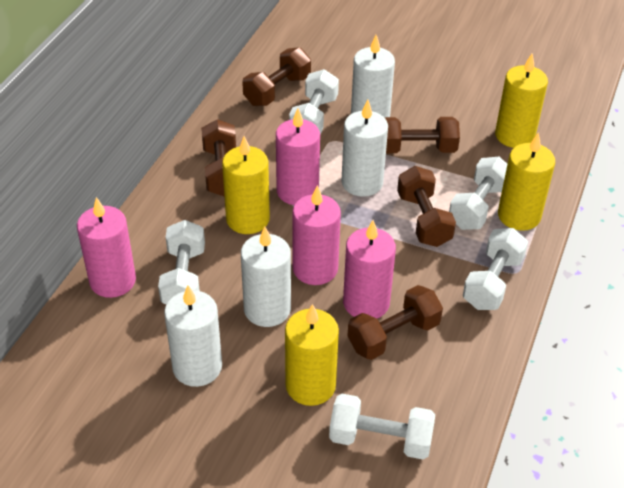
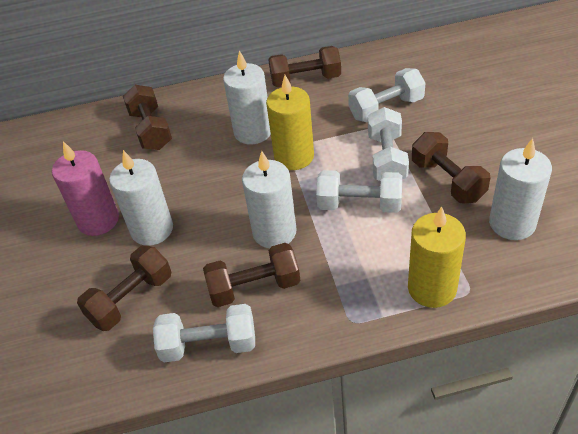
pink candle: [77,197,136,298] [276,108,320,205] [292,185,341,285] [343,220,396,319] = 4 -> [52,141,119,236] = 1
white dumbbell: [158,220,205,305] [289,69,339,135] [329,394,435,459] [449,157,507,230] [463,228,528,310] = 5 -> [153,304,255,362] [316,170,402,213] [348,68,425,122] [368,107,409,181] = 4
yellow candle: [222,136,270,234] [285,304,339,406] [495,54,548,148] [498,132,555,231] = 4 -> [266,75,314,170] [408,206,466,308] = 2

